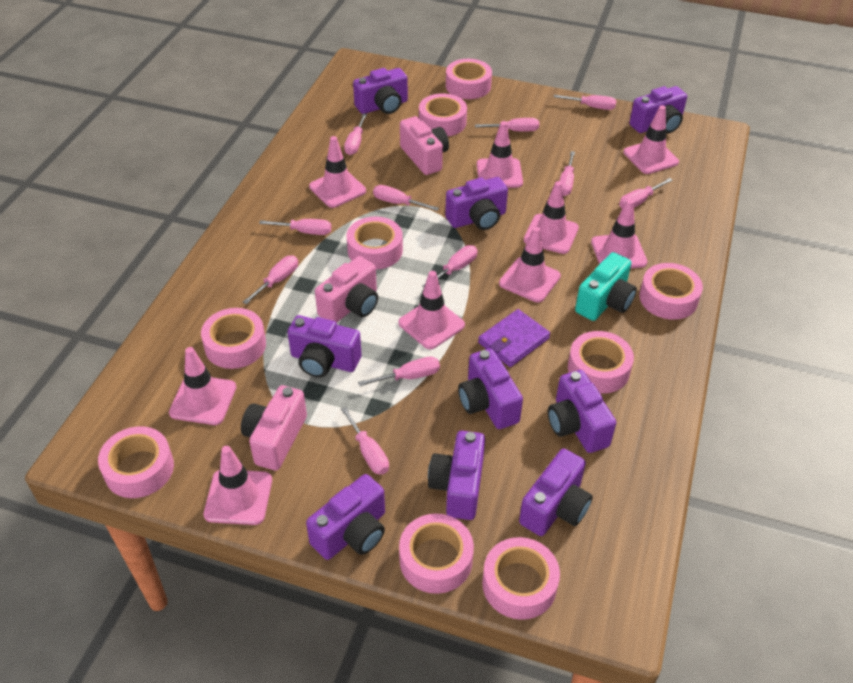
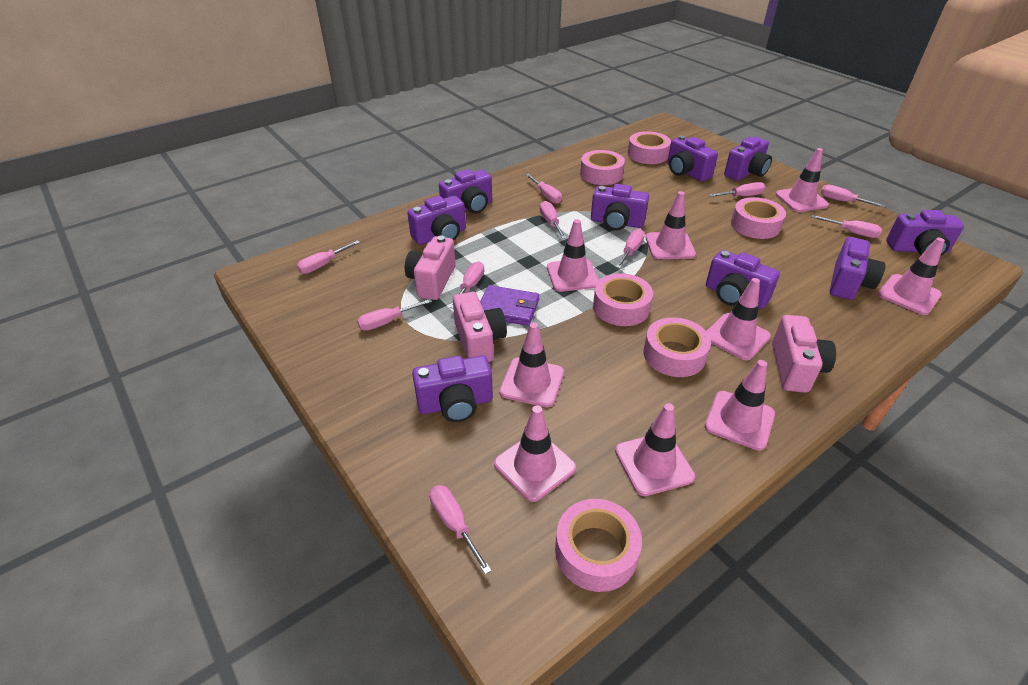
pink screwdriver: [243,256,298,304] [259,219,331,235] [341,407,389,475] [344,113,367,155] [358,357,440,386] [373,185,439,211] [422,245,478,287] [475,118,539,132] [554,95,616,110] [559,151,575,196] [619,178,673,209] = 11 -> [297,240,360,274] [357,299,432,331] [430,485,492,575] [450,261,484,308] [526,174,562,204] [540,201,566,239] [616,229,645,268] [709,182,766,197] [812,215,882,238] [820,185,886,208] = 10
pink tape: [98,426,174,498] [201,308,266,369] [347,216,403,269] [399,514,474,594] [419,93,467,136] [446,59,492,99] [482,537,560,620] [568,331,634,394] [639,263,703,320] = 9 -> [555,499,642,592] [580,150,625,185] [593,273,653,326] [628,131,671,164] [643,317,711,377] [731,197,786,239] = 6
turquoise camera: [575,252,637,321] = 1 -> none = 0

